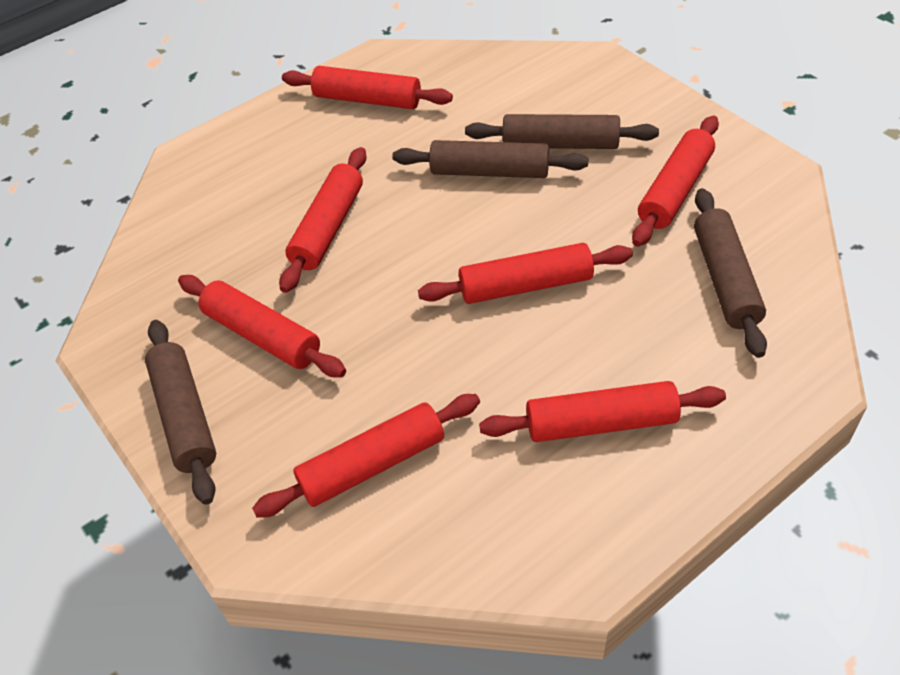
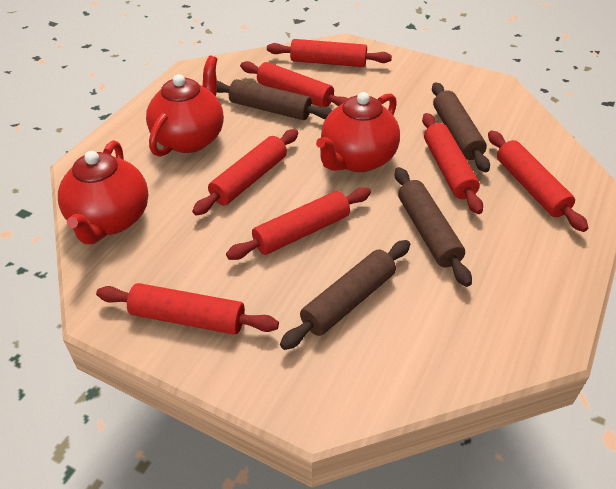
red teapot: none = 0 -> [58,140,148,244] [146,55,224,157] [316,92,400,172] = 3

